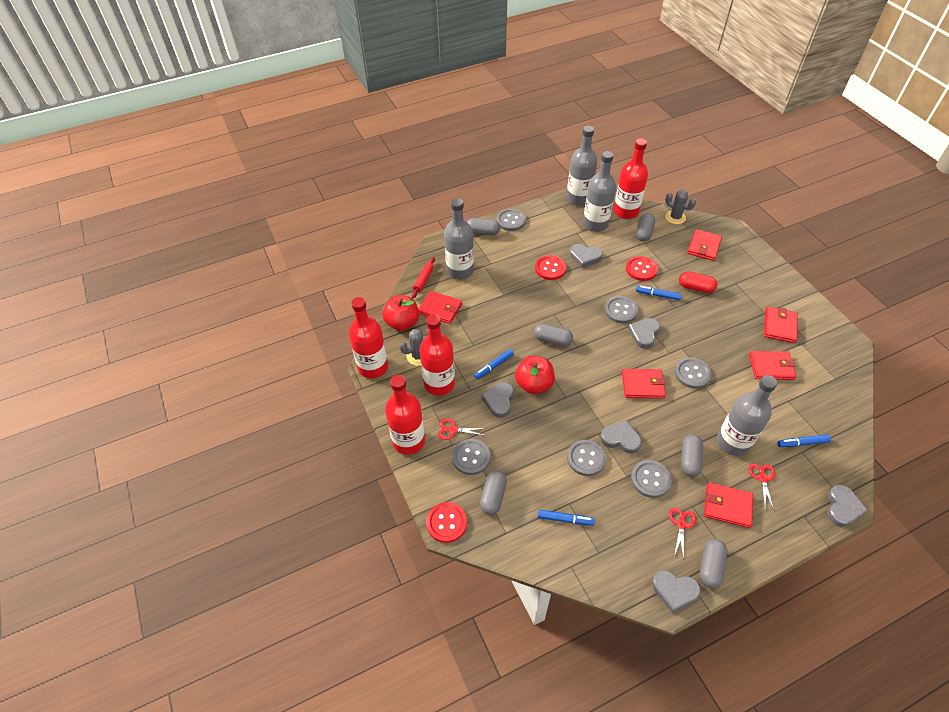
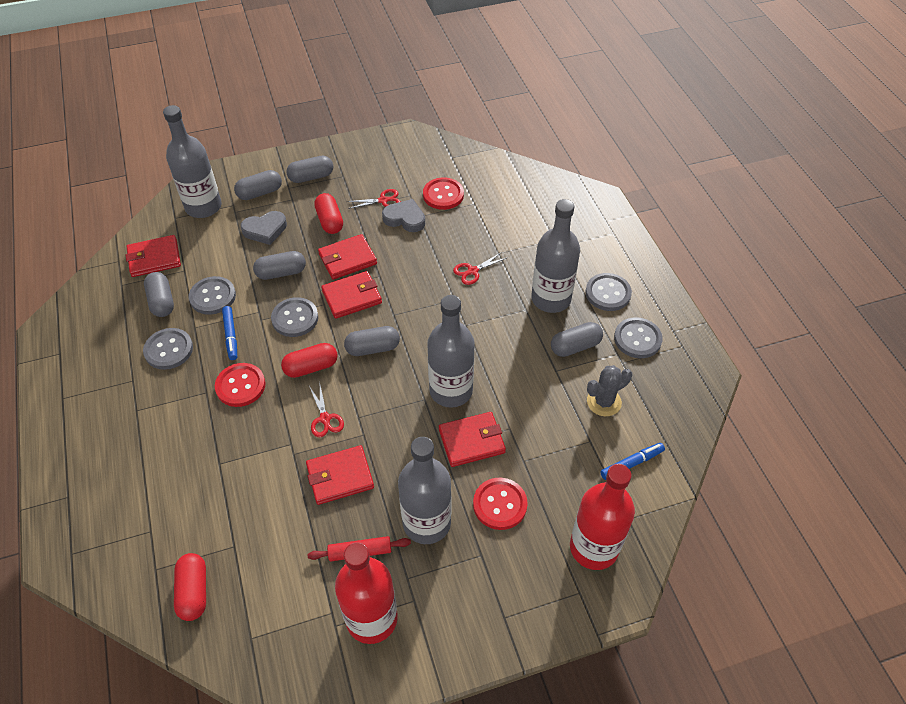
blue marker: [474,349,514,379] [538,510,595,525] [636,286,681,300] [777,435,831,447] = 4 -> [222,306,237,360] [600,443,665,480] = 2
grey button: [452,439,490,475] [497,209,526,231] [567,440,606,476] [605,296,638,323] [631,460,672,498] [675,357,712,389] = 6 -> [143,328,193,370] [189,276,236,315] [271,297,318,337] [586,273,632,311] [614,317,663,358] = 5
grey cactus: [399,329,429,366] [665,190,696,224] = 2 -> [587,365,632,416] = 1
grey heart: [481,382,514,418] [570,244,603,268] [601,420,642,454] [628,318,660,349] [652,570,701,613] [827,484,868,527] = 6 -> [241,211,287,245] [382,199,425,232] = 2
red apple: [382,295,419,331] [515,356,555,394] = 2 -> none = 0
red bottle: [349,297,388,378] [385,375,425,455] [419,314,455,396] [614,139,648,219] = 4 -> [335,543,398,644] [570,464,635,570] = 2
red capsule: [679,271,717,293] = 1 -> [174,553,206,621] [281,343,338,378] [314,193,343,234] = 3
red wallet: [418,291,462,324] [622,369,666,399] [687,229,722,261] [704,482,753,528] [749,351,796,380] [764,307,798,343] = 6 -> [126,235,181,277] [306,445,374,505] [318,234,377,279] [321,271,382,319] [439,412,506,467] = 5

